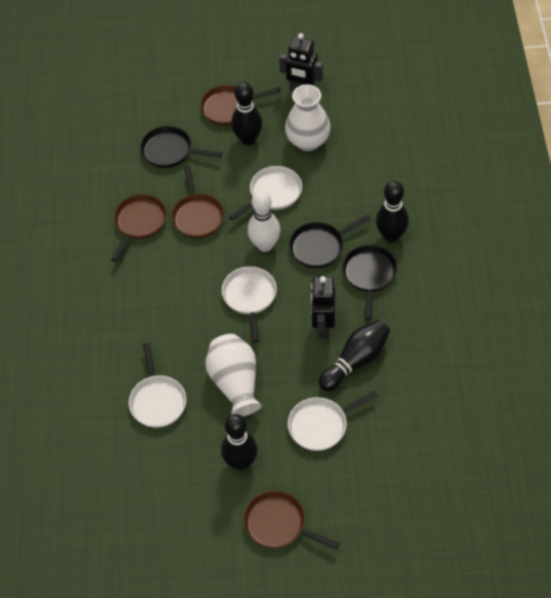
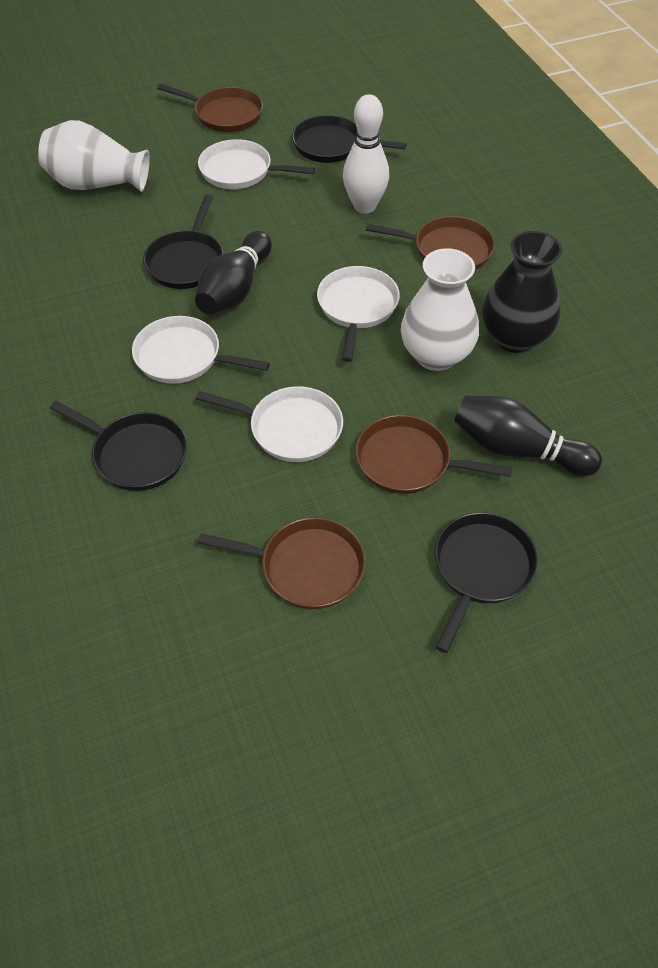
black bowling pin: [221,414,258,471] [231,82,262,145] [319,320,390,391] [376,181,409,243] = 4 -> [195,231,272,315] [454,395,602,476] = 2
black pan: [140,126,222,168] [289,215,371,268] [342,245,397,320] = 3 -> [50,401,187,491] [143,194,223,289] [292,115,407,163] [435,512,538,653] = 4
black robot: [279,33,323,91] [311,276,335,338] = 2 -> none = 0
black vase: none = 0 -> [482,231,562,353] = 1

